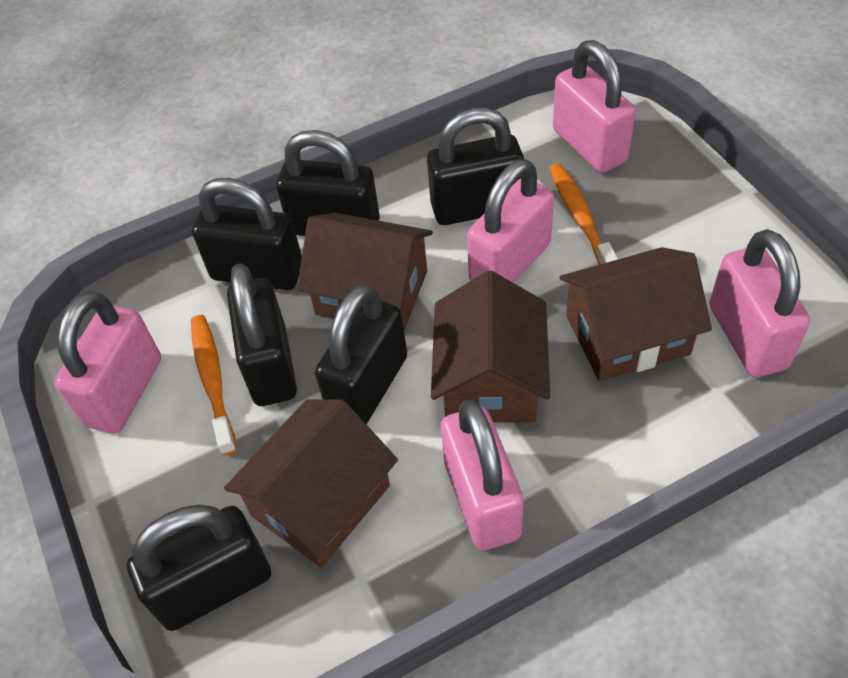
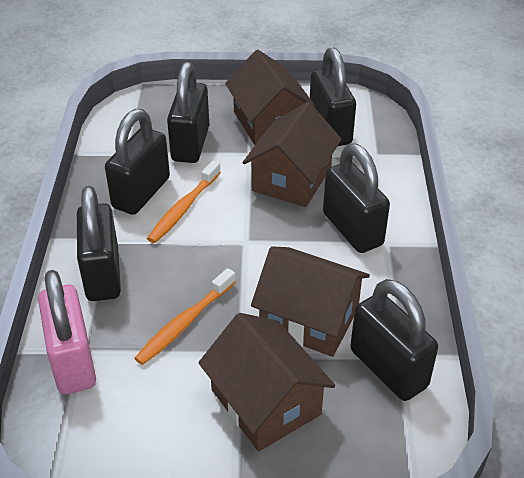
pink padlock: [54,291,161,434] [441,400,523,551] [467,159,554,283] [553,40,636,173] [709,229,810,377] = 5 -> [38,270,96,394] = 1

